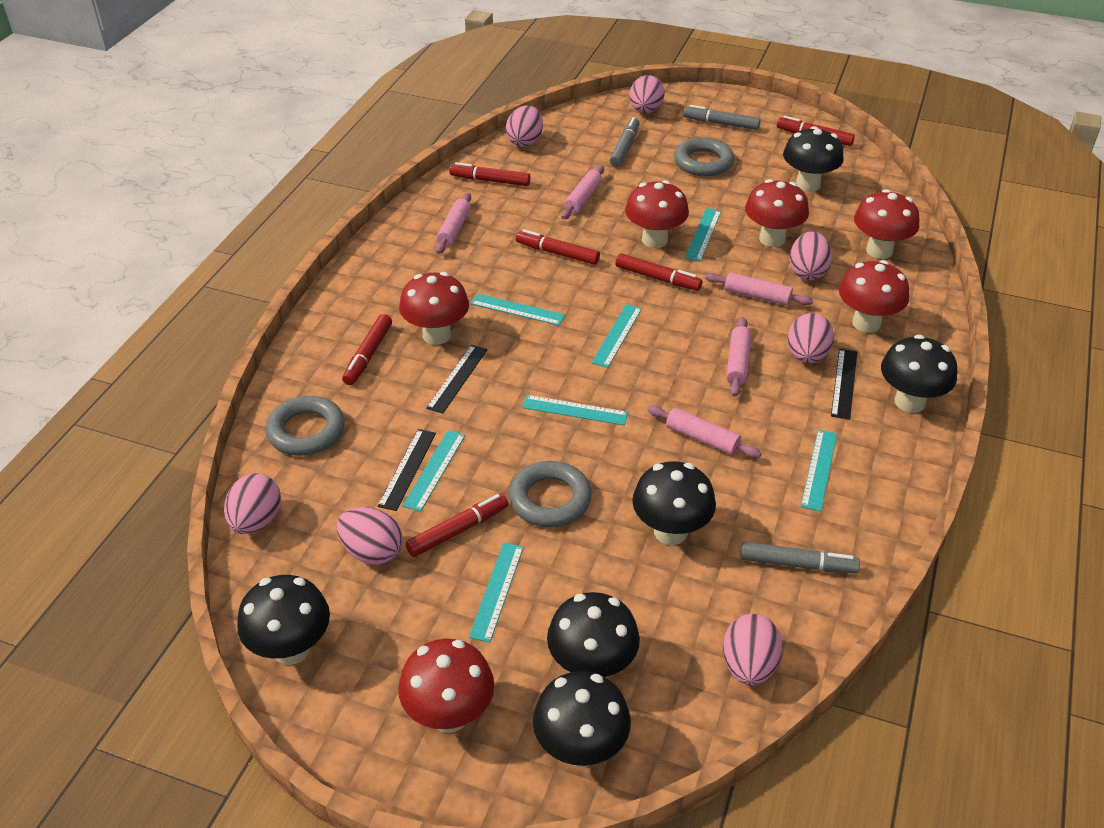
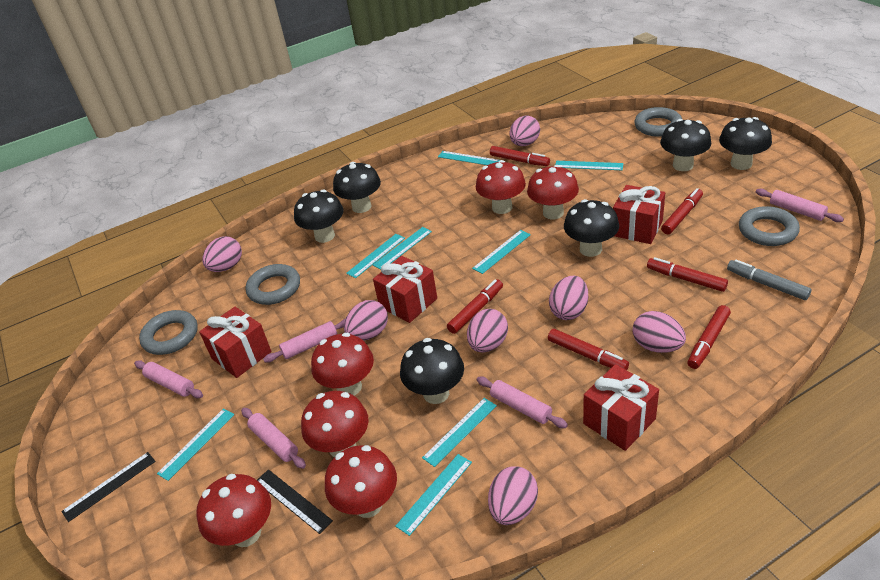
black ruler: [378,429,436,511] [426,345,487,414] [831,349,857,420] = 3 -> [61,452,156,522] [257,469,333,534] = 2
grey marker: [610,117,640,167] [683,105,760,130] [740,541,860,574] = 3 -> [727,260,811,300] = 1
grey ring: [266,396,345,456] [509,461,592,527] [674,137,734,176] = 3 -> [139,310,198,355] [246,264,300,305] [634,107,682,137] [739,206,800,246] = 4
red gift: none = 0 -> [199,307,271,378] [373,256,437,323] [583,364,659,451] [613,185,665,244] = 4
turquoise ruler: [402,430,465,512] [469,543,524,642] [470,293,565,325] [522,395,628,425] [591,304,642,368] [685,208,721,261] [801,430,837,511] = 7 -> [157,408,235,481] [346,234,405,278] [373,227,432,270] [395,454,472,536] [422,398,497,467] [438,151,500,165] [472,230,531,274] [555,161,624,170] = 8

